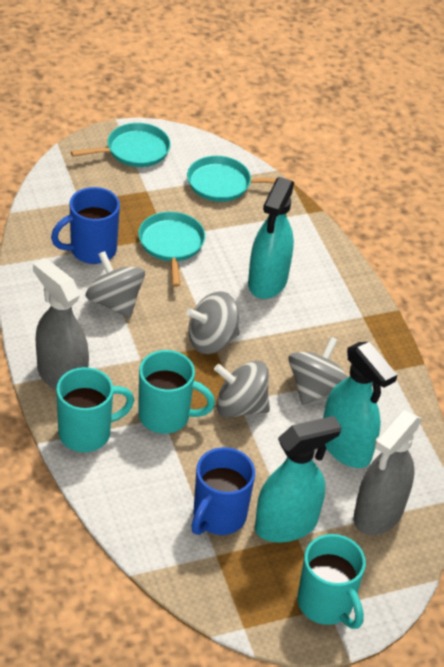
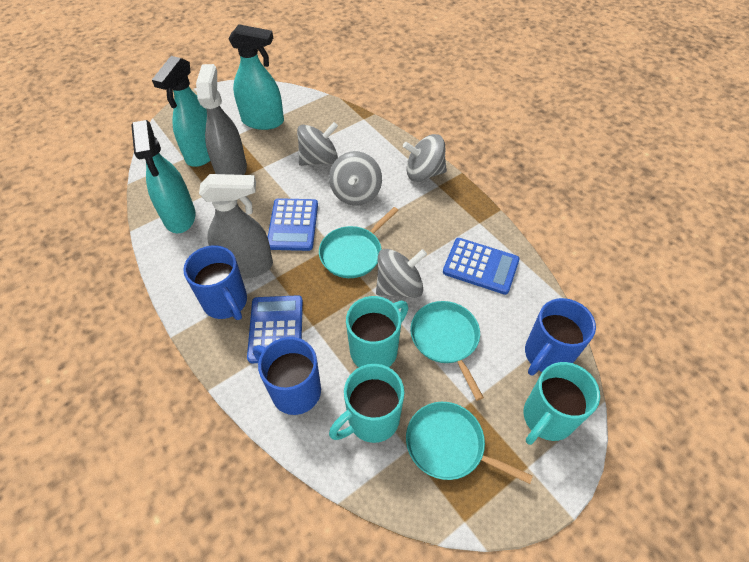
blue calculator: none = 0 -> [247,295,303,363] [268,198,318,251] [443,238,520,295] = 3
blue mug: [51,187,120,264] [191,447,255,535] = 2 -> [183,245,247,320] [253,337,321,415] [525,298,596,375] = 3

